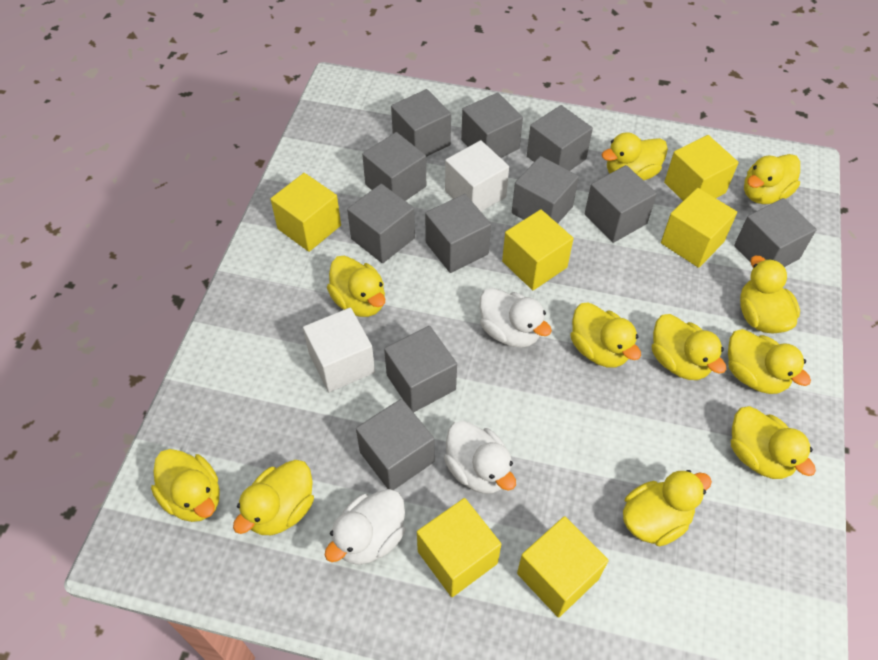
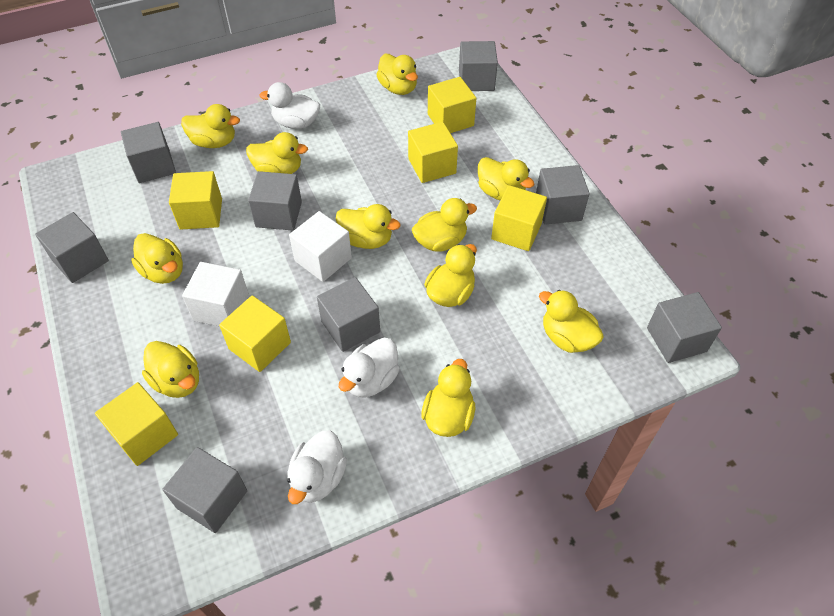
grey cube: [347,184,415,263] [356,399,434,490] [362,132,426,201] [384,326,457,413] [391,89,451,157] [425,194,491,273] [461,92,523,158] [512,156,579,224] [527,105,593,171] [585,165,657,243] [734,198,817,267] = 11 -> [35,212,109,283] [121,122,176,183] [162,447,247,533] [248,171,302,231] [317,277,380,352] [459,41,498,91] [536,165,590,225] [647,292,722,363] = 8

